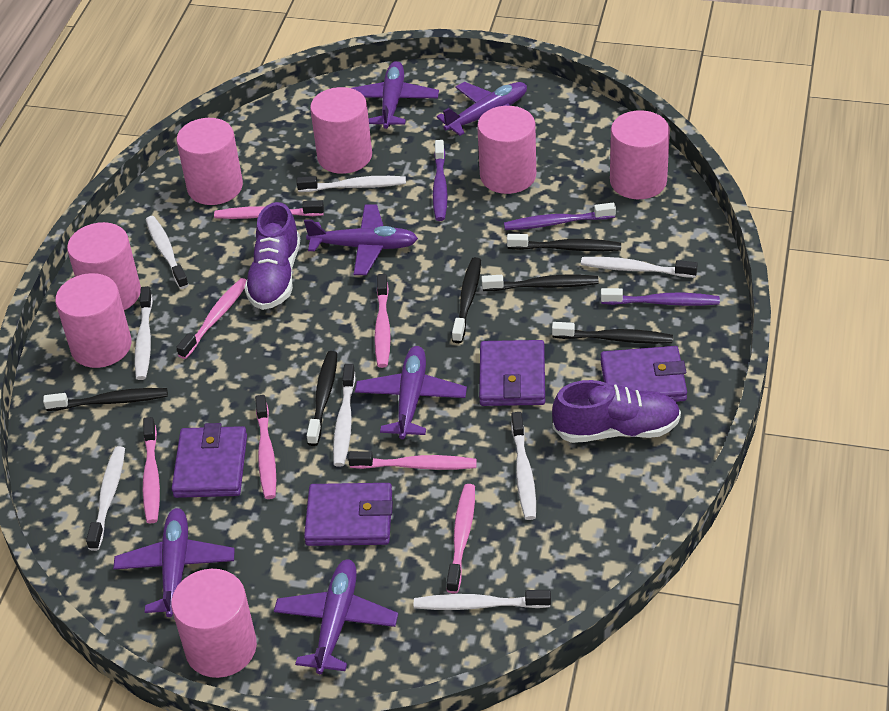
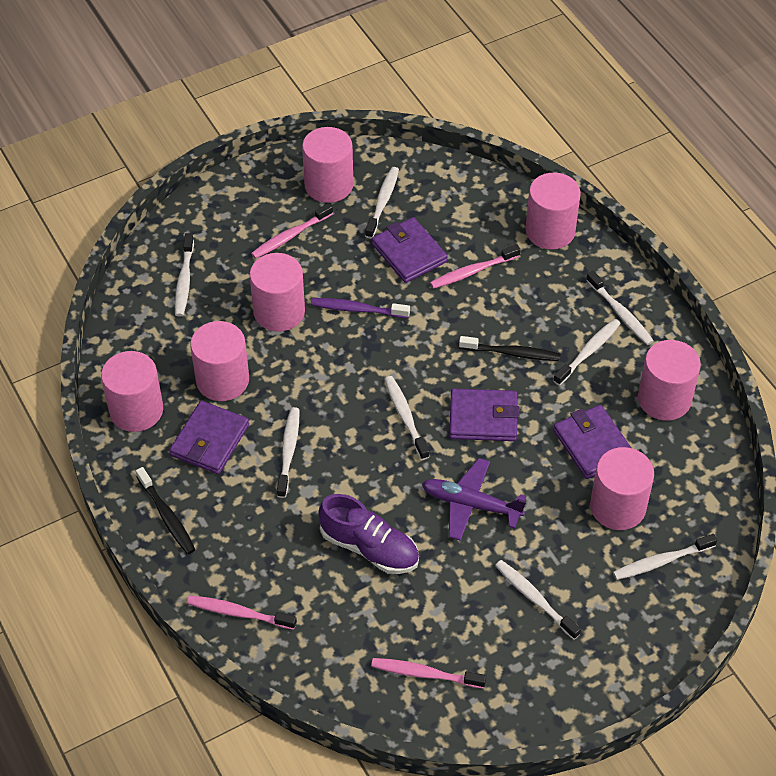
black toothbrush: [43,388,168,411] [306,351,337,446] [452,257,481,343] [481,275,598,291] [507,234,621,251] [552,322,673,344] = 6 -> [136,467,195,554] [459,336,560,361] = 2
pink toothbrush: [143,417,160,523] [176,278,246,359] [214,201,324,219] [255,395,276,499] [348,451,477,470] [374,274,391,368] [447,484,475,594] = 7 -> [187,595,297,630] [251,203,333,259] [371,658,486,688] [430,245,521,289] = 4
purple plane: [113,508,235,617] [274,559,398,674] [304,204,418,275] [352,61,439,129] [355,346,467,439] [436,82,527,136] = 6 -> [422,458,526,541] = 1
purple shoe: [244,202,300,310] [552,380,681,443] = 2 -> [319,494,419,574] = 1
purple toothbrush: [433,140,448,221] [504,203,616,230] [601,288,720,306] = 3 -> [311,298,410,318] = 1

